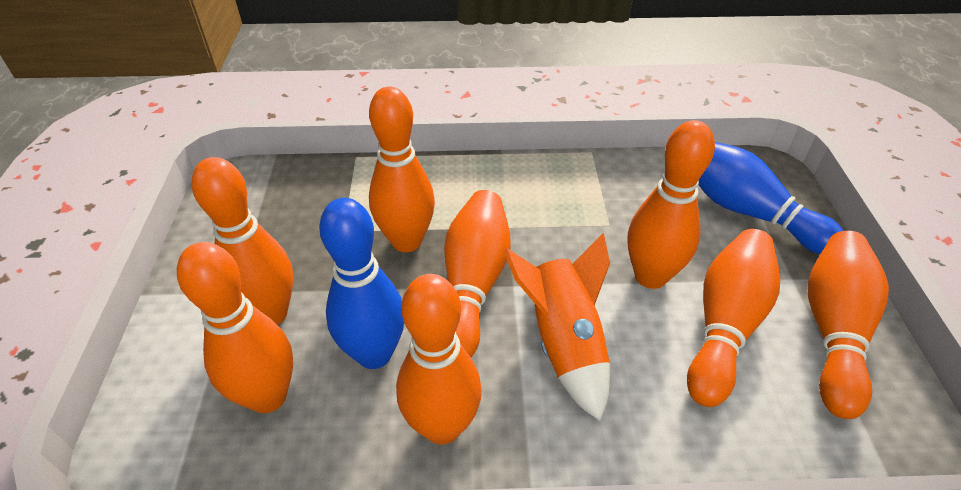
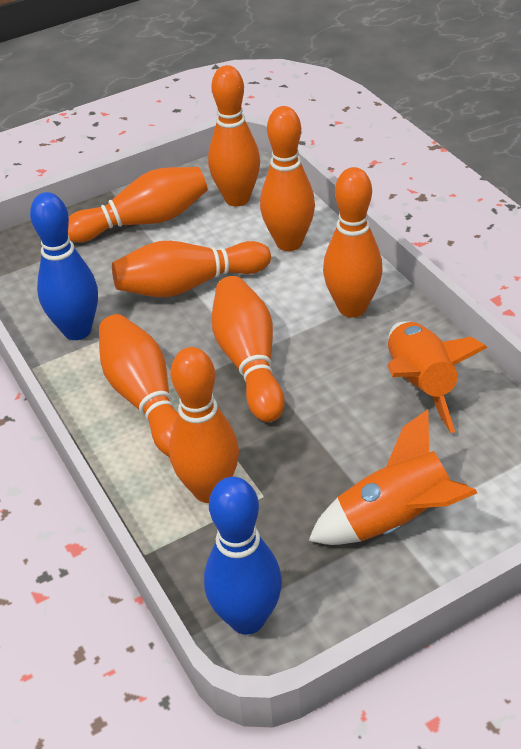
orange rocket: [503,233,610,421] = 1 -> [308,409,477,545] [387,321,488,433] = 2

